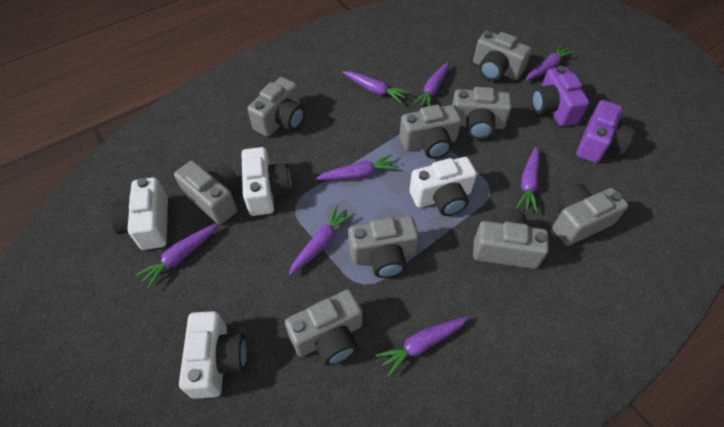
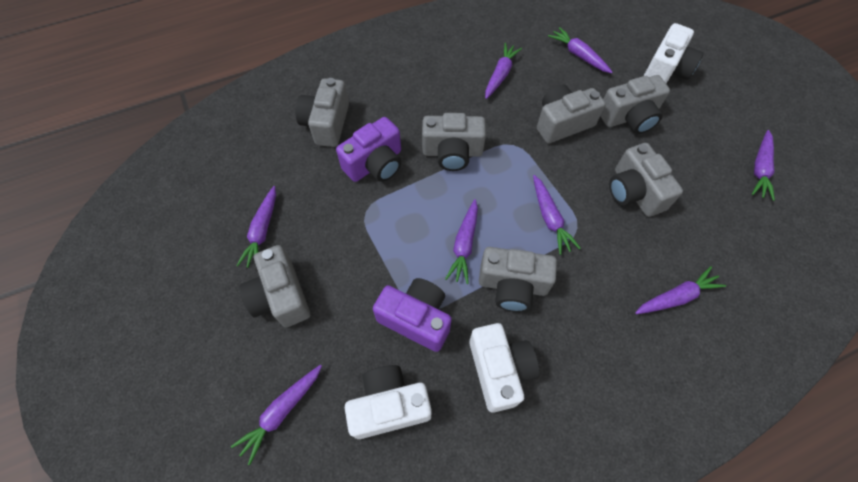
grey camera: [174,160,240,225] [247,77,305,137] [285,289,362,366] [348,216,419,278] [400,105,461,159] [452,87,512,140] [473,31,531,81] [473,209,549,269] [552,183,628,246] = 9 -> [240,245,310,327] [295,78,349,147] [422,113,486,171] [479,247,557,312] [537,84,606,143] [600,75,670,134] [609,143,683,217] = 7
white camera: [110,177,168,250] [179,311,247,399] [241,147,291,216] [409,157,477,216] = 4 -> [345,365,432,439] [469,323,539,413] [644,23,703,83] = 3

